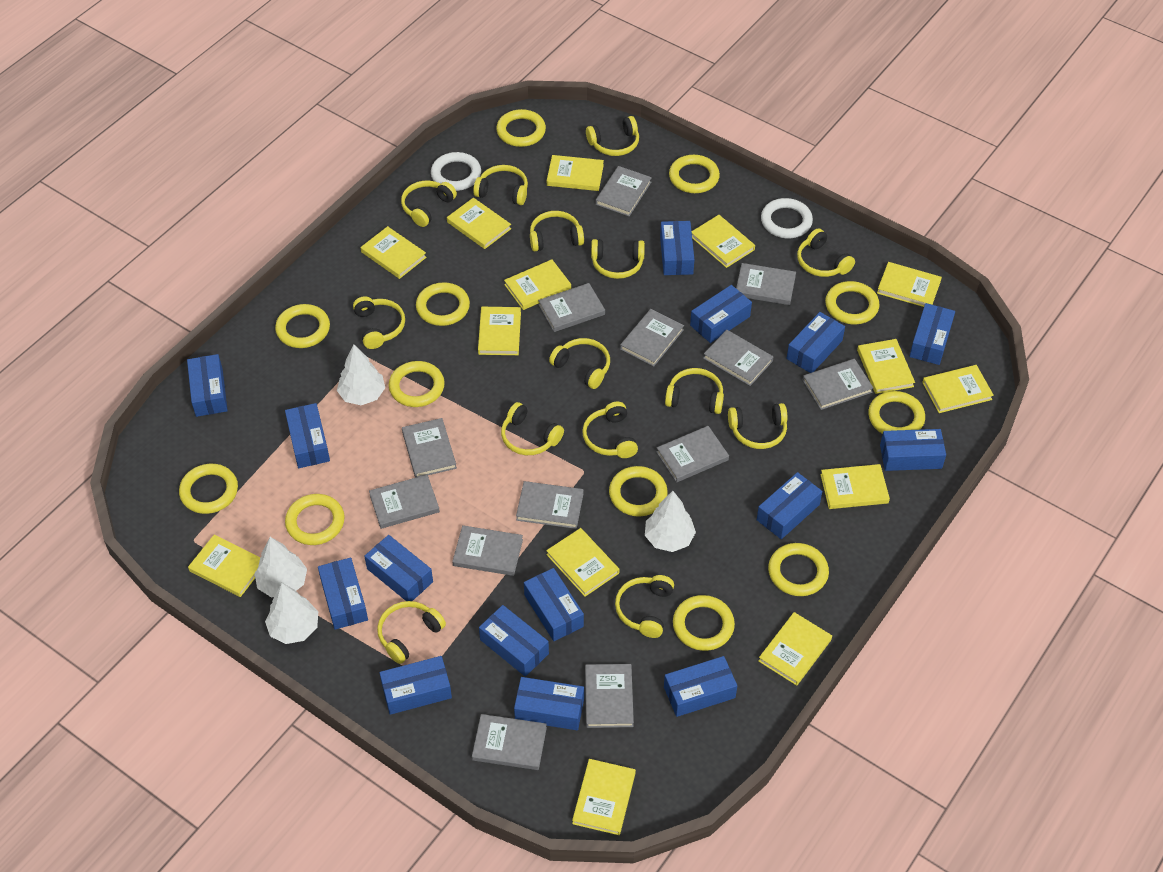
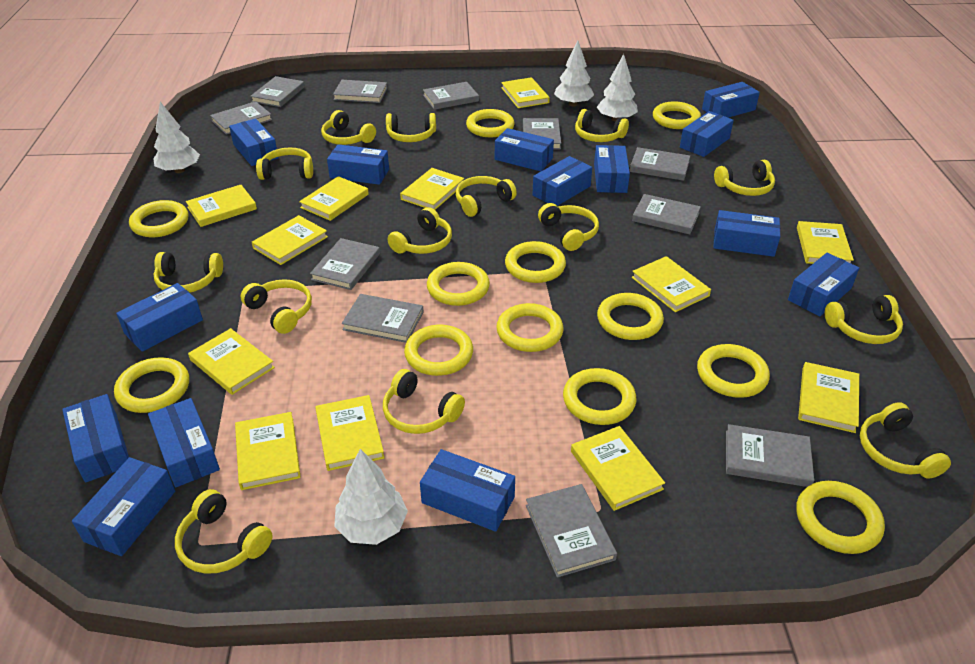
blue box: [187,354,228,417] [285,403,330,468] [318,558,368,630] [364,535,433,601] [380,656,452,715] [479,605,549,677] [514,677,584,730] [524,568,584,641] [660,221,694,275] [664,656,737,717] [690,285,752,343] [757,472,822,539] [786,312,845,373] [880,429,946,471] [909,303,955,365] = 15 -> [62,394,129,483] [72,457,175,556] [116,283,203,352] [148,398,220,487] [229,119,279,166] [327,144,389,185] [420,449,515,532] [495,128,554,171] [532,156,592,206] [594,145,630,193] [680,111,734,157] [702,82,760,118] [713,210,780,257] [788,253,859,316] = 14
grey book: [369,475,440,529] [402,418,457,478] [452,525,523,576] [472,714,547,770] [516,481,584,529] [538,283,605,332] [585,664,634,728] [596,166,652,216] [620,309,684,367] [656,426,729,482] [703,330,773,386] [736,263,796,305] [803,359,873,410] = 13 -> [210,101,272,135] [250,76,305,107] [310,238,380,290] [333,80,387,103] [342,294,424,343] [423,82,479,110] [523,118,561,149] [526,484,617,578] [630,147,690,181] [632,194,701,234] [726,424,814,487] = 11
white ring: [431,152,481,191] [761,198,813,238] = 2 -> none = 0
yellow book: [188,535,261,597] [361,226,427,279] [447,198,511,249] [478,307,521,355] [504,259,571,310] [546,528,619,597] [547,155,604,191] [572,759,636,835] [692,215,755,268] [759,612,832,686] [820,464,890,509] [857,339,915,394] [877,262,942,307] [922,365,994,413] = 14 -> [186,185,257,227] [188,328,275,395] [235,412,301,490] [252,215,328,265] [299,176,369,221] [315,395,384,471] [400,168,464,210] [501,77,550,108] [571,426,665,511] [632,256,711,312] [797,221,854,264] [798,362,859,433] = 12

